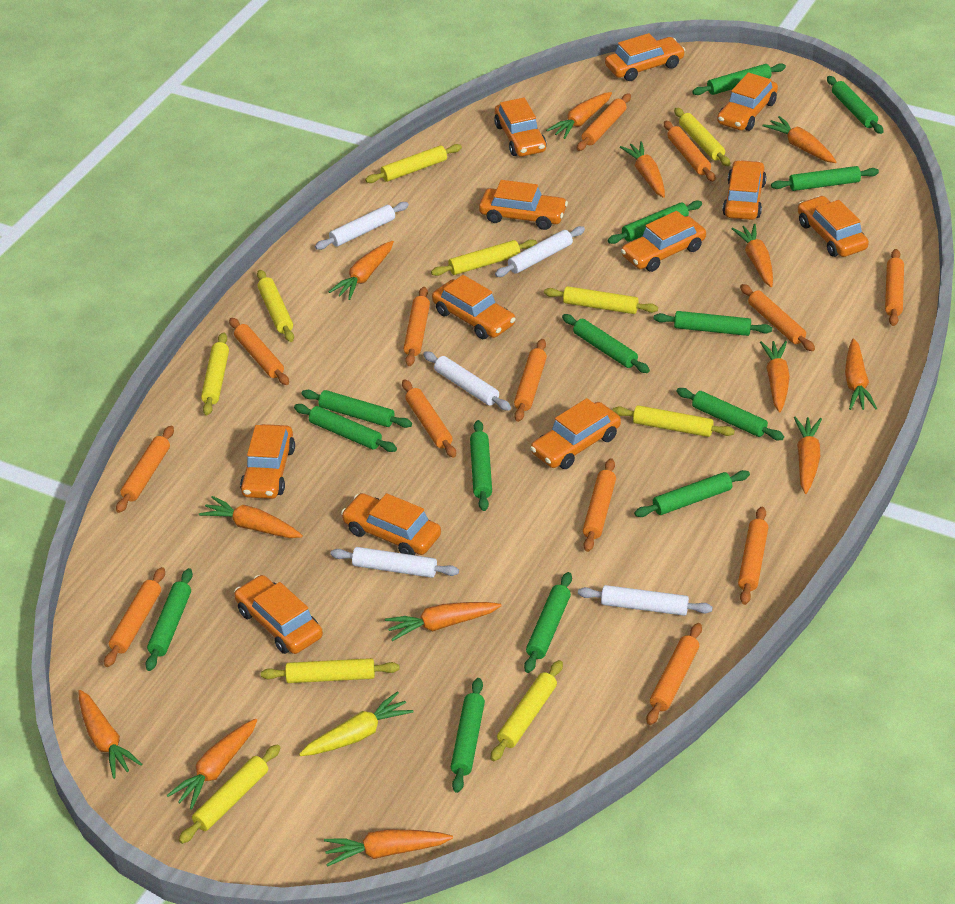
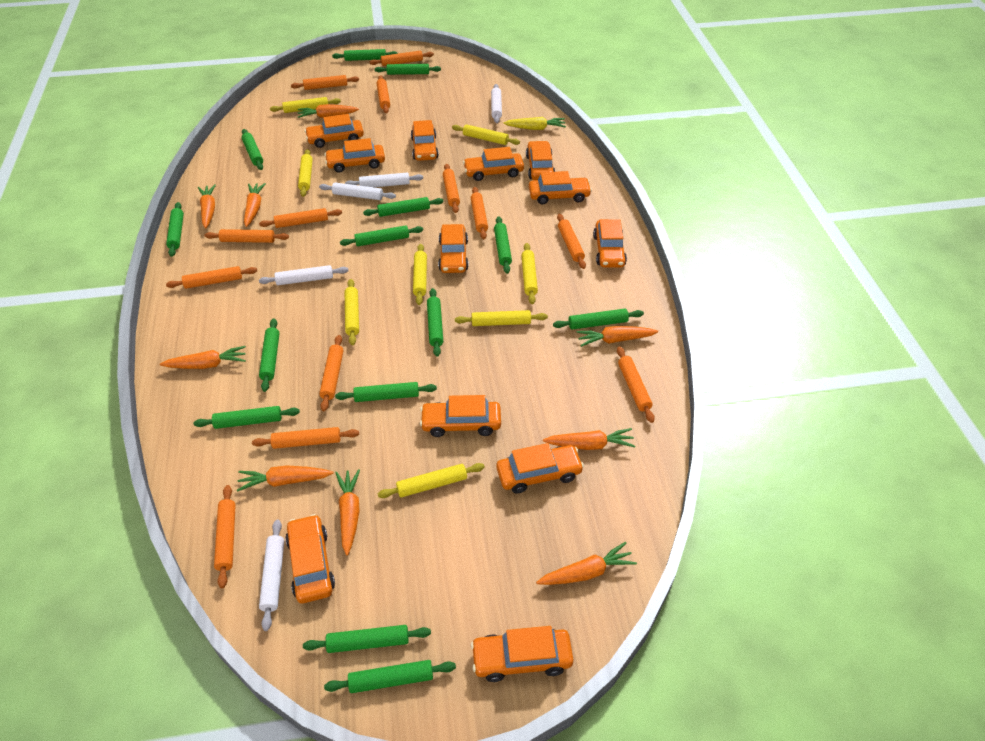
orange carrot: [78,690,142,779] [167,719,257,810] [199,496,303,538] [324,829,453,867] [329,241,394,300] [385,602,502,641] [546,92,612,139] [620,141,665,198] [731,224,773,287] [760,341,790,412] [763,116,836,163] [794,417,822,494] [845,338,877,410] = 13 -> [160,346,246,369] [198,184,216,228] [237,465,333,492] [244,183,266,227] [298,104,359,118] [335,469,360,555] [536,542,637,585] [543,428,635,450] [576,326,658,347] = 9
yellow rolling pin: [179,744,280,844] [201,332,229,416] [257,270,294,342] [261,658,399,683] [365,144,462,183] [431,239,537,276] [490,660,563,761] [544,286,658,314] [612,405,735,437] [674,108,730,166] = 10 -> [270,97,341,113] [298,149,313,197] [345,279,359,345] [378,463,485,498] [413,244,427,305] [452,124,520,145] [455,310,548,326] [521,243,538,304] = 8

